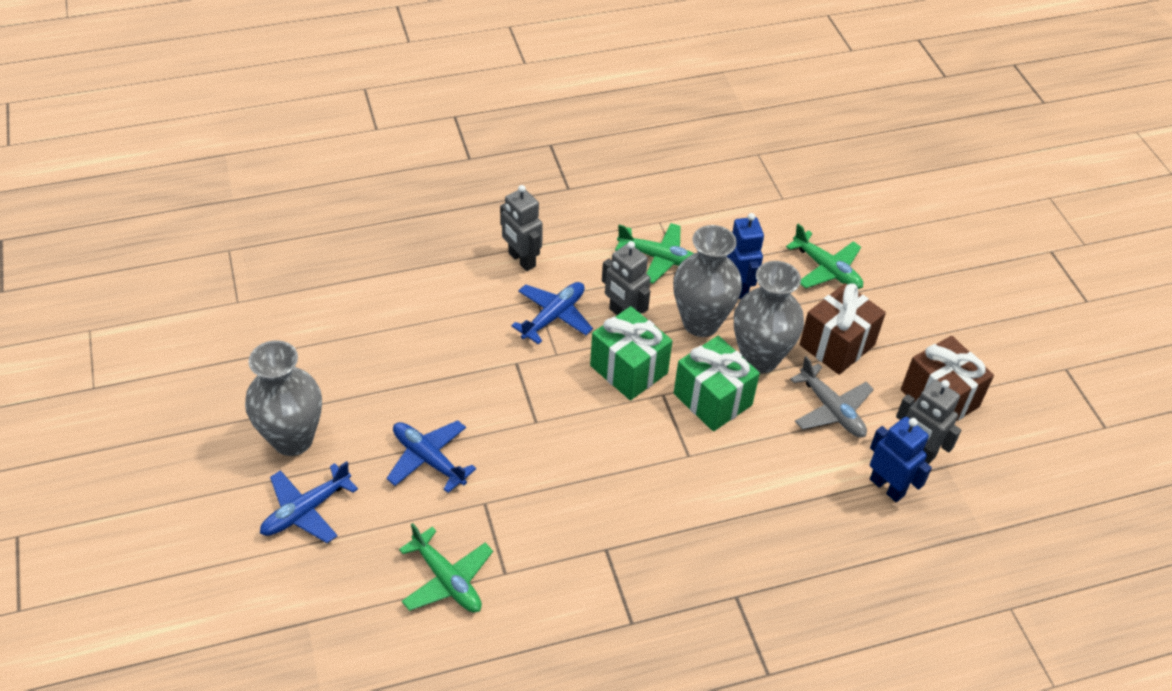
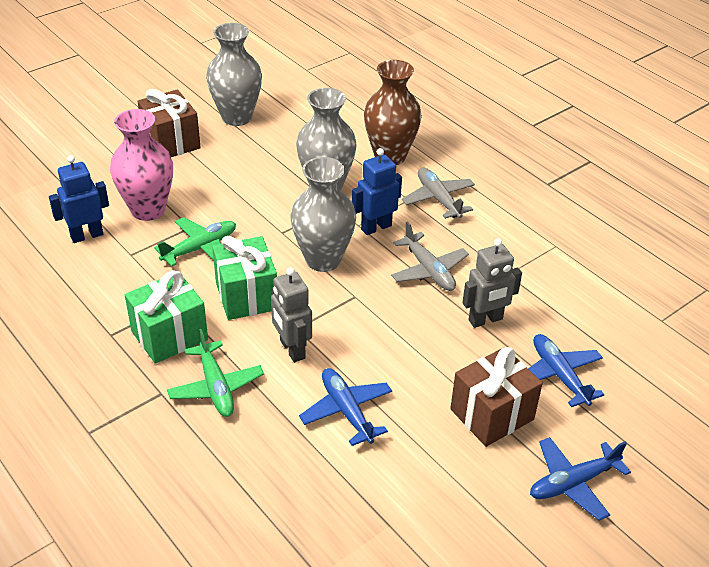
brown vase: none = 0 -> [364,60,422,165] = 1
green plane: [399,523,493,613] [615,223,694,284] [786,224,863,289] = 3 -> [154,217,236,266] [167,329,264,417] = 2
grey plane: [790,356,874,437] = 1 -> [391,221,469,291] [402,168,475,219] = 2
grey robot: [500,185,543,271] [602,241,650,315] [896,380,961,464] = 3 -> [271,267,312,362] [462,238,522,328] = 2
pink vase: none = 0 -> [110,109,173,221] = 1

